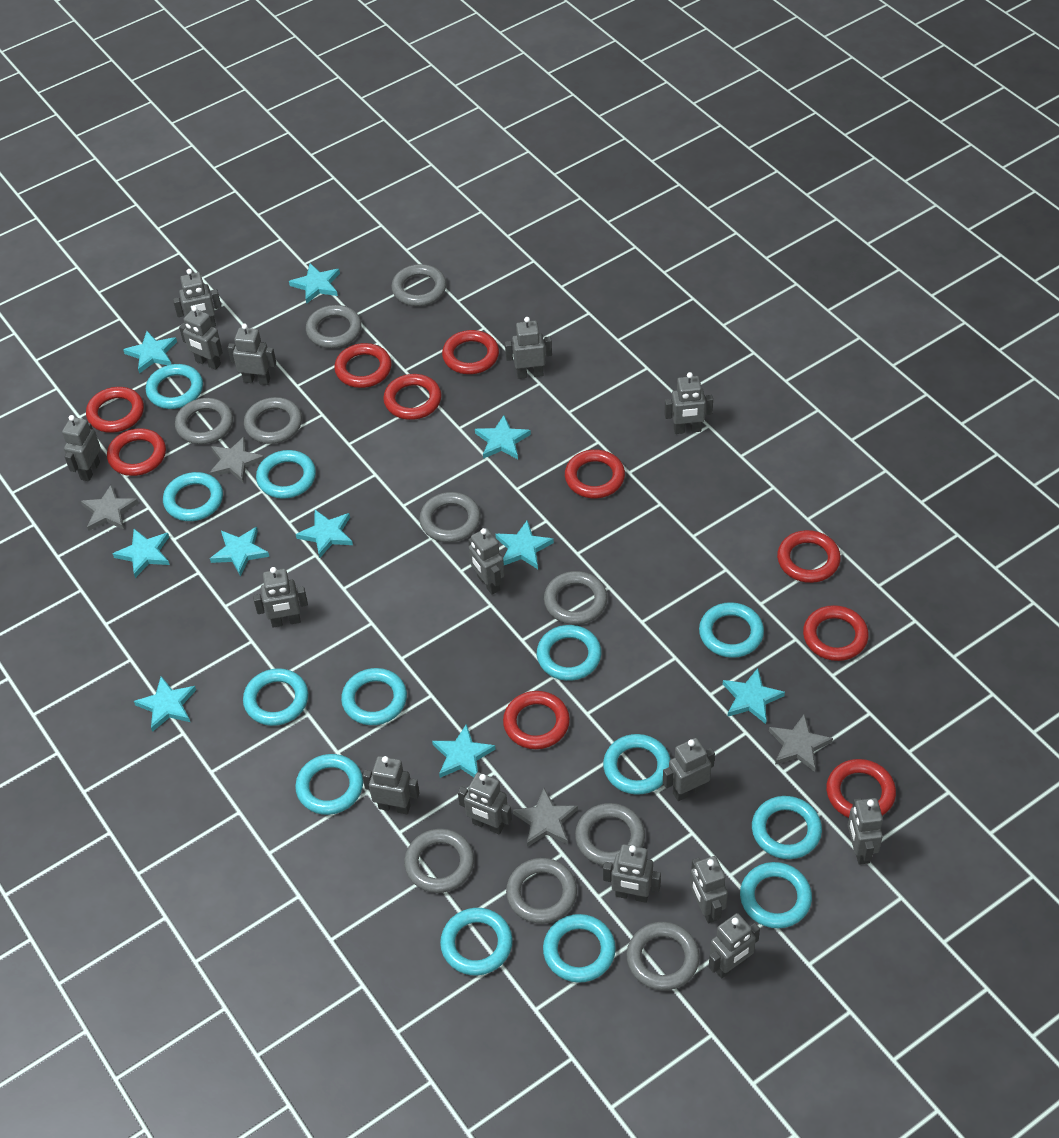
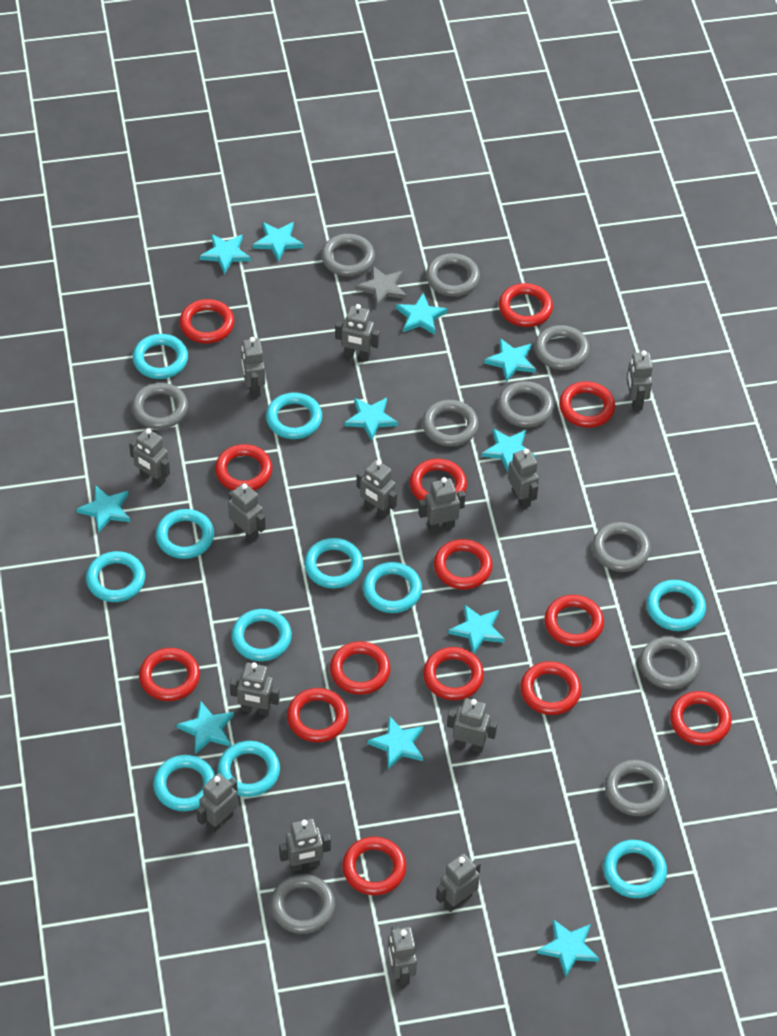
grey robot: [62,415,101,481] [173,269,222,327] [179,306,223,370] [228,324,276,385] [253,567,308,628] [362,756,420,814] [458,772,512,834] [468,528,505,595] [505,317,552,379] [603,844,661,903] [663,738,715,801] [665,372,713,434] [690,856,728,923] [709,913,760,978] [848,798,883,865] = 15 -> [129,428,170,487] [196,773,238,833] [228,483,266,543] [230,662,279,716] [241,337,265,398] [279,819,331,871] [335,304,379,361] [356,460,397,519] [388,926,417,986] [418,477,465,533] [436,853,481,912] [447,698,497,753] [508,449,539,509] [627,351,653,411] = 14
grey star: [81,484,138,531] [210,437,264,483] [513,788,578,847] [769,714,833,772] = 4 -> [356,266,406,308] = 1
red ring: [86,387,144,433] [107,428,166,476] [334,343,391,388] [383,374,441,420] [442,330,499,374] [503,691,570,749] [565,450,625,498] [777,530,841,583] [803,605,869,661] [826,759,896,818] = 10 -> [139,648,200,701] [179,299,234,343] [215,444,272,490] [287,688,349,742] [330,641,391,695] [342,837,406,895] [410,459,467,500] [423,647,484,700] [434,539,493,589] [499,283,553,327] [520,661,581,715] [544,595,604,646] [559,381,615,428] [670,691,732,746] = 14
turquoise ring: [146,364,203,409] [163,472,223,521] [243,668,308,726] [256,450,316,499] [295,754,363,815] [341,668,407,725] [440,908,513,976] [537,625,601,681] [543,914,616,983] [603,734,671,795] [699,602,764,658] [740,862,812,928] [752,796,822,859] = 13 -> [86,551,145,602] [133,334,188,379] [153,755,215,811] [156,509,214,559] [218,741,280,797] [231,609,292,661] [266,392,322,439] [304,538,363,589] [363,562,422,613] [603,840,667,898] [647,580,706,631] = 11
turquoise star: [113,529,170,578] [123,331,177,374] [134,676,196,732] [210,527,269,576] [289,263,340,304] [296,510,353,558] [432,724,495,778] [475,415,531,459] [495,520,554,569] [723,668,785,724] = 10 -> [77,485,130,533] [176,701,234,754] [200,234,251,274] [253,222,304,262] [344,398,398,441] [367,716,423,770] [396,293,448,335] [448,605,505,654] [482,428,536,473] [484,338,536,382] [537,919,599,978] = 11

